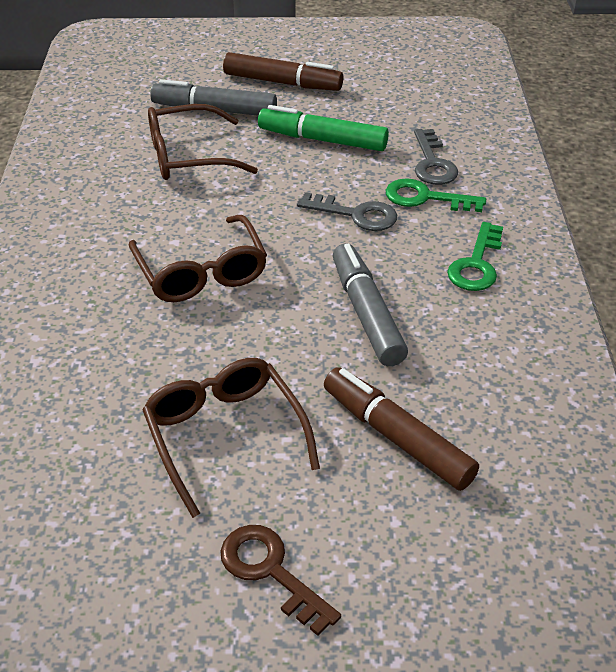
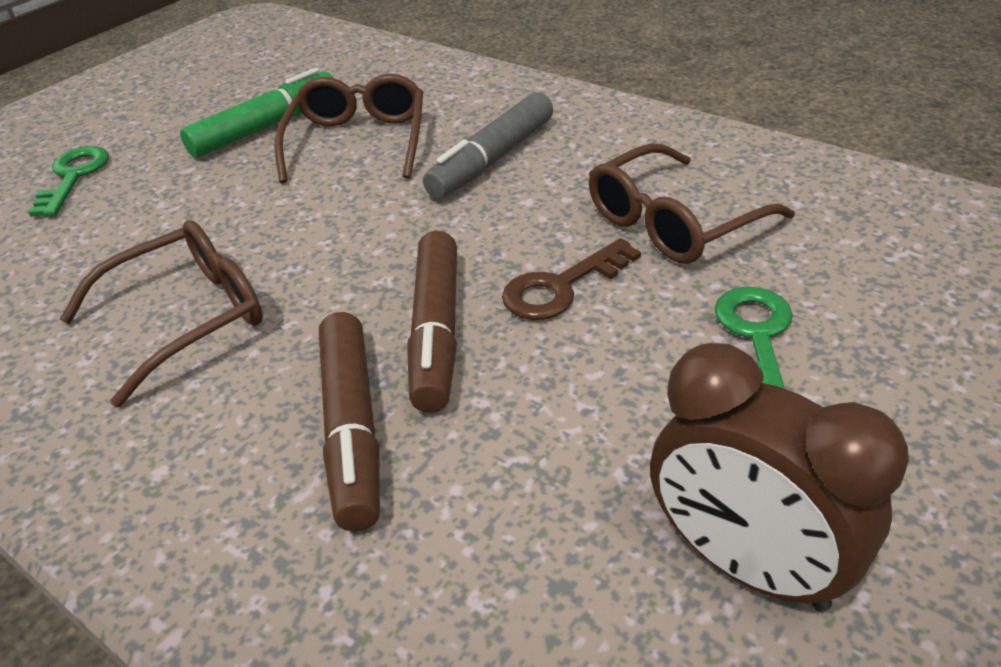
brown clock: none = 0 -> [650,343,909,612] = 1
grey key: [297,192,397,231] [414,129,458,185] = 2 -> none = 0
grey marker: [150,79,277,116] [333,244,408,366] = 2 -> [423,92,553,199] = 1

